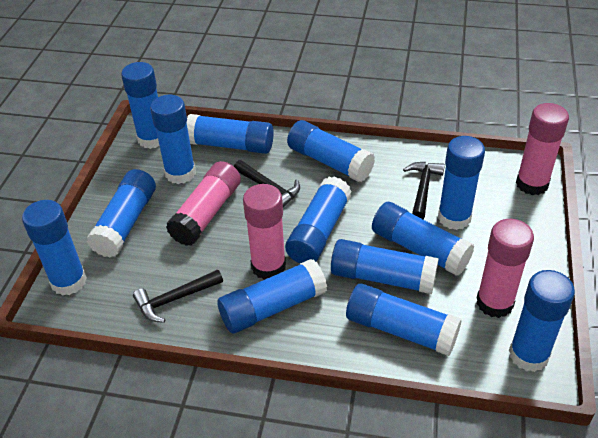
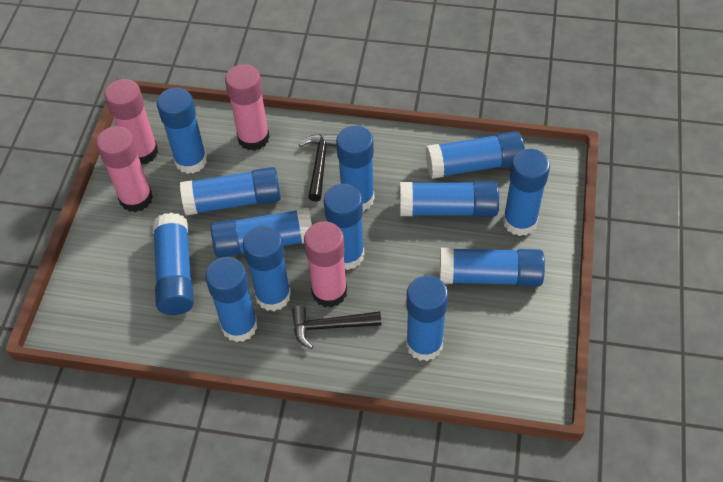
black hammer: [133,269,223,323] [234,160,300,208] [403,162,445,219] = 3 -> [292,306,382,349] [299,134,338,201] = 2

